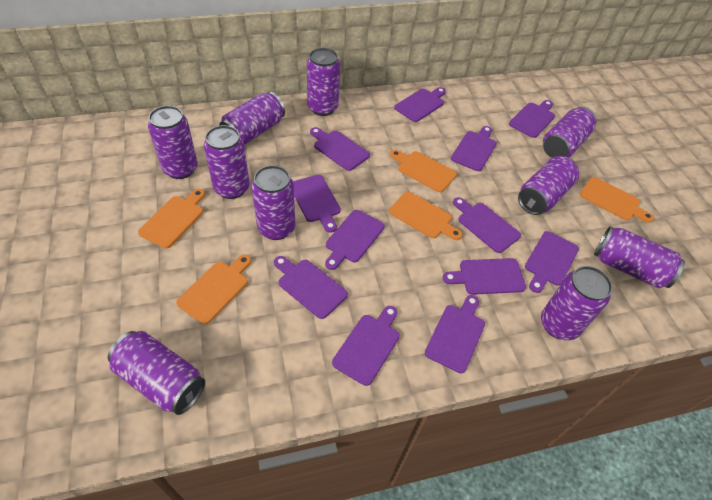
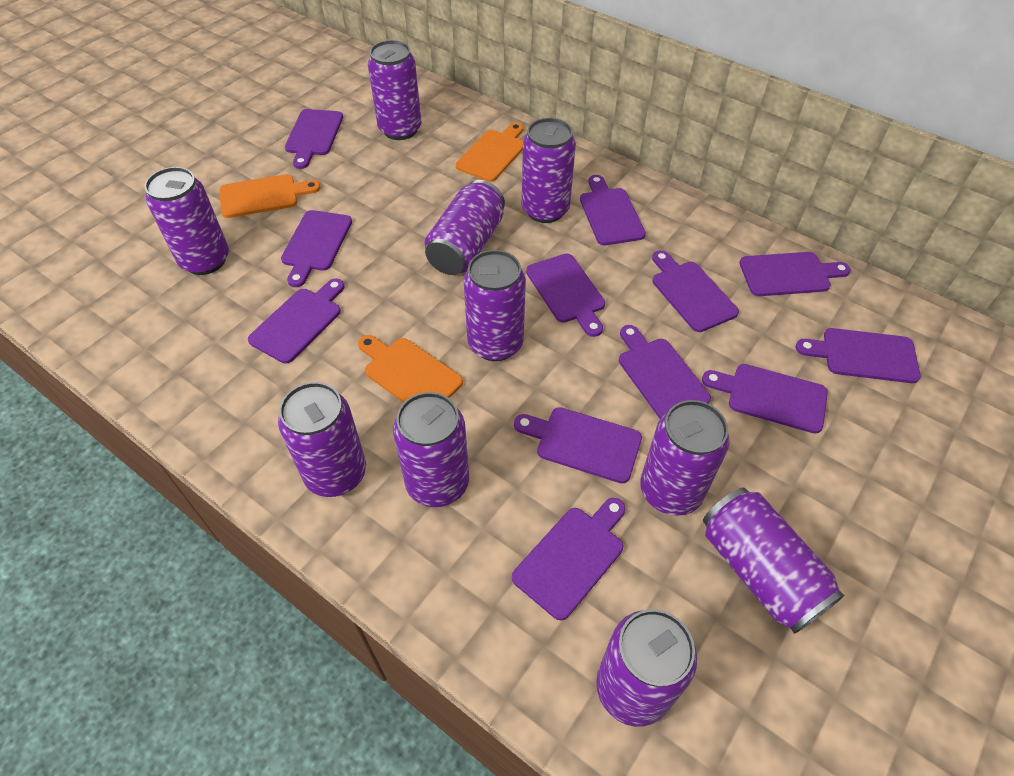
orange cutting board: [138,189,205,249] [176,255,251,324] [389,192,462,240] [390,150,457,192] [580,177,654,223] = 5 -> [220,174,320,218] [358,335,463,403] [456,122,523,182] = 3

